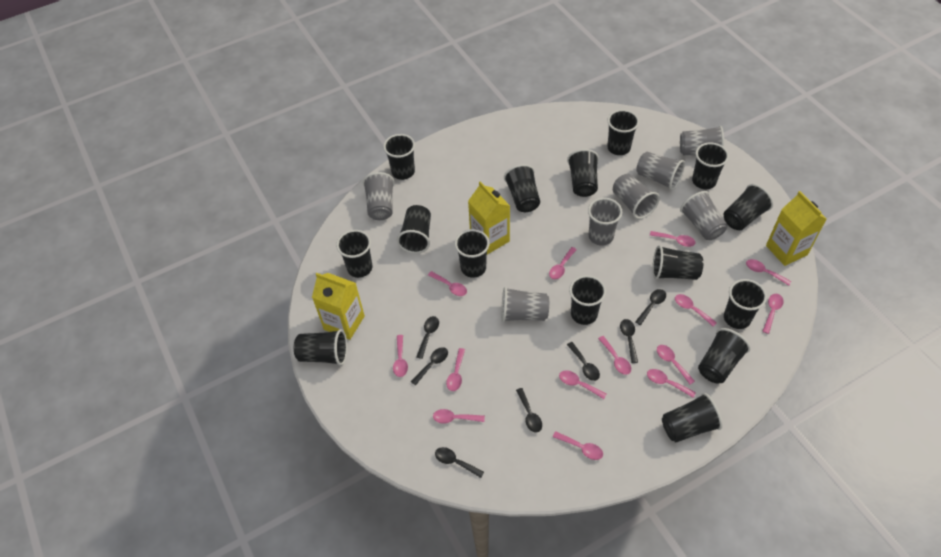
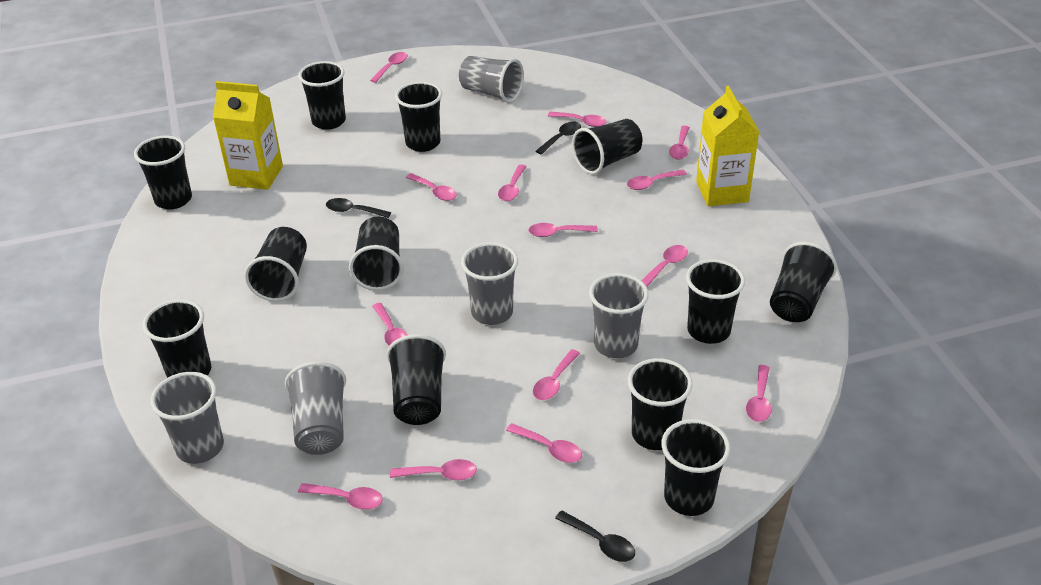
black cup: [294,329,347,366] [336,230,372,278] [383,134,415,180] [397,205,431,253] [455,229,490,278] [504,164,540,212] [567,149,599,197] [569,275,606,325] [607,109,639,155] [652,245,703,280] [662,393,723,443] [692,142,729,189] [698,328,751,383] [724,184,773,230] [724,279,767,329] = 15 -> [134,136,192,209] [143,299,211,378] [244,227,307,302] [298,61,346,130] [349,217,404,290] [387,334,446,425] [395,81,442,152] [572,119,642,174] [628,358,693,450] [661,419,730,516] [686,259,745,344] [770,242,837,322] = 12
black spoon: [411,347,448,385] [416,316,439,359] [435,447,484,478] [516,388,542,433] [567,342,600,381] [620,319,638,363] [635,289,666,325] = 7 -> [326,198,391,218] [536,122,581,155] [555,510,635,562] = 3
grey cup: [363,172,394,220] [501,287,549,322] [588,198,622,246] [613,174,660,219] [636,152,685,190] [680,126,724,155] [680,191,727,240] = 7 -> [150,372,224,464] [285,362,346,455] [459,56,524,103] [461,242,518,325] [589,273,649,358] = 5
yellow carton: [312,273,365,340] [468,181,510,255] [766,191,826,266] = 3 -> [213,81,283,190] [696,86,759,206] = 2

